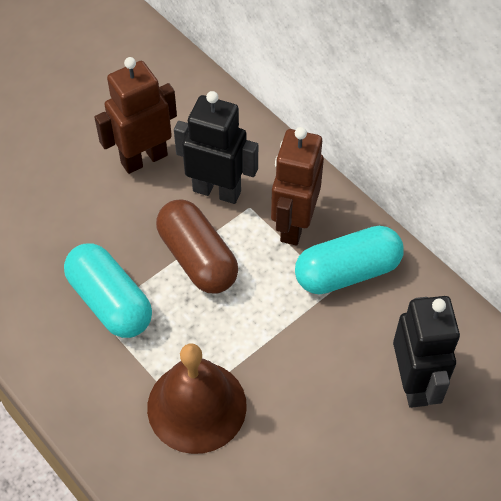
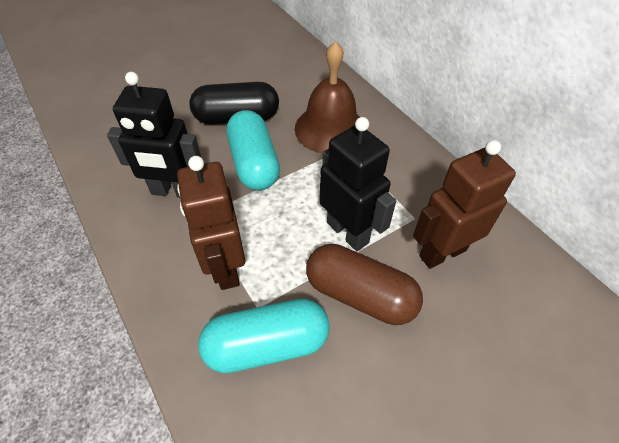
black capsule: none = 0 -> [189,82,279,124] = 1

